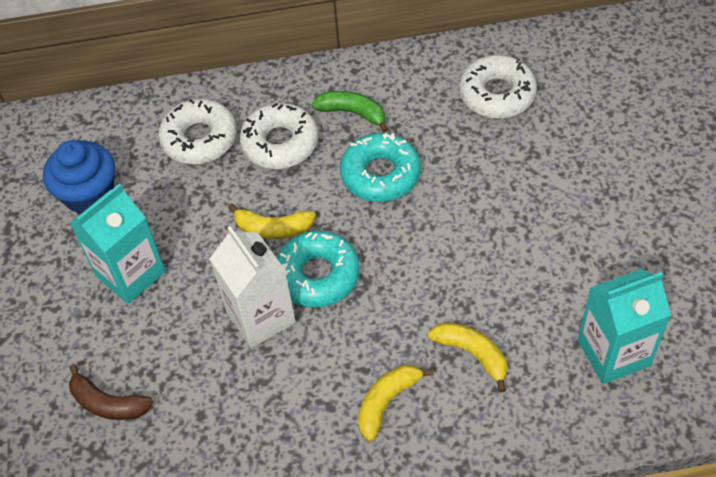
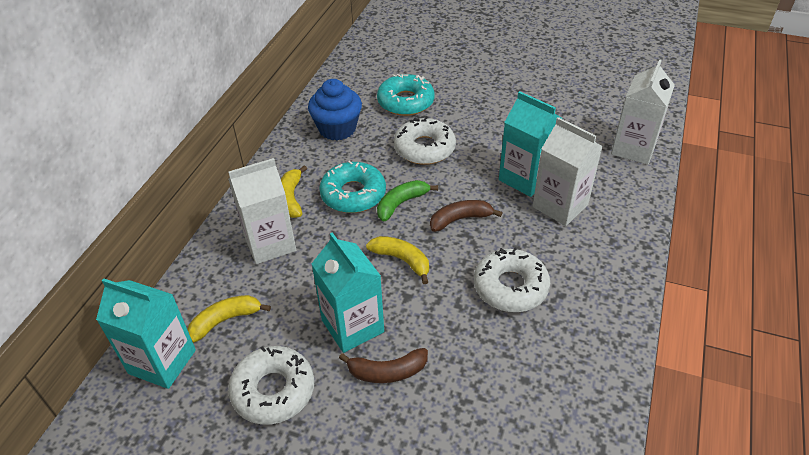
brown banana: [69,364,153,420] = 1 -> [339,348,428,383] [430,200,503,232] = 2
turquoise carton: [70,183,165,304] [578,269,671,384] = 2 -> [96,278,196,389] [312,233,384,353] [499,91,563,197] = 3
white carton: [210,226,296,348] = 1 -> [228,158,296,264] [532,117,603,226] [611,59,675,165] = 3

